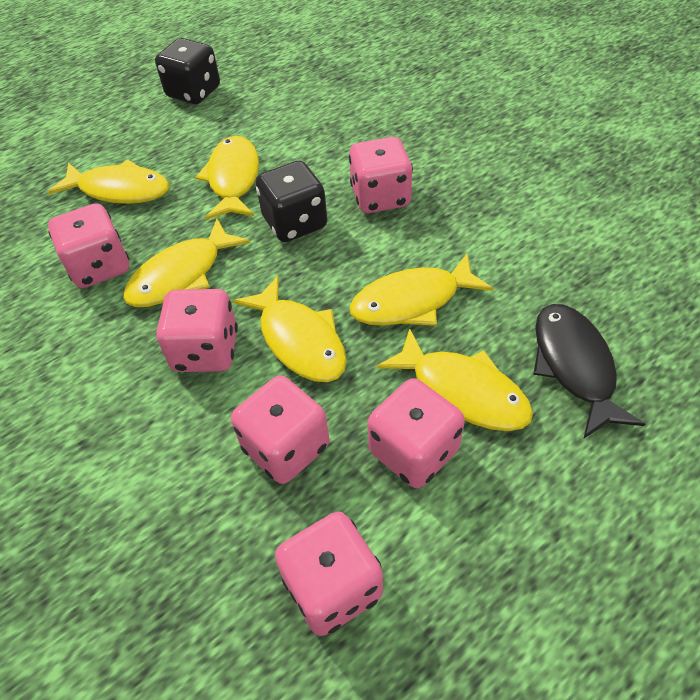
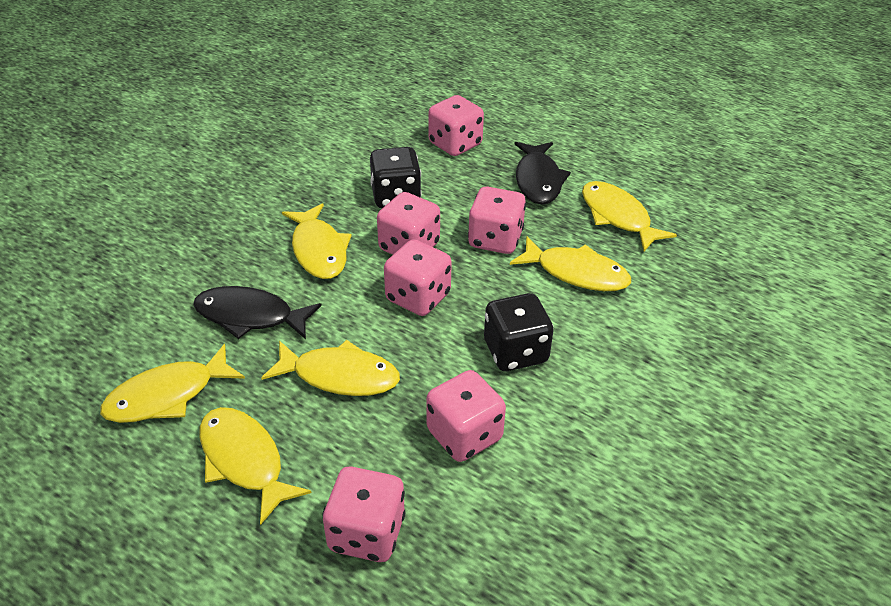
black fish: [533,304,645,439] = 1 -> [193,286,322,339] [514,142,571,204] = 2

